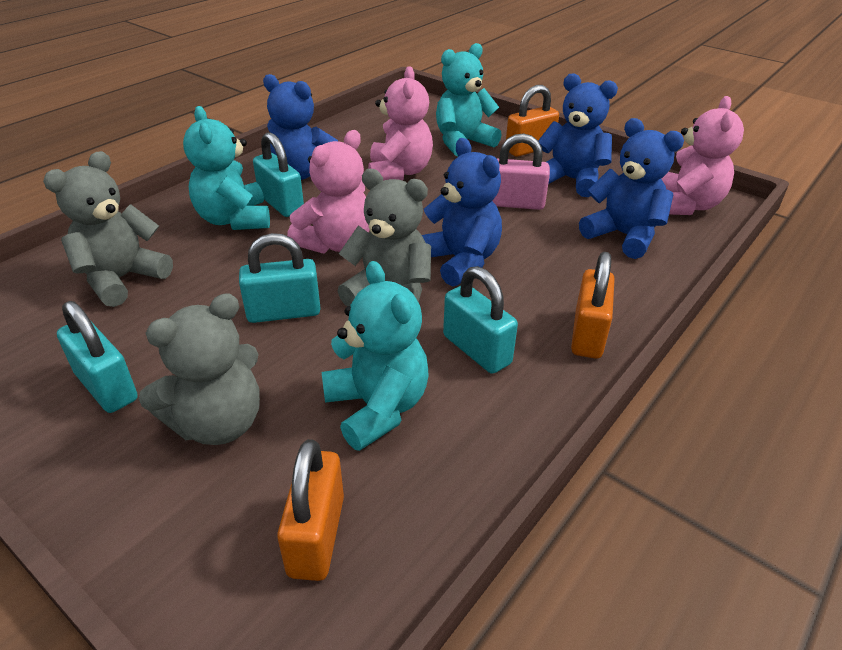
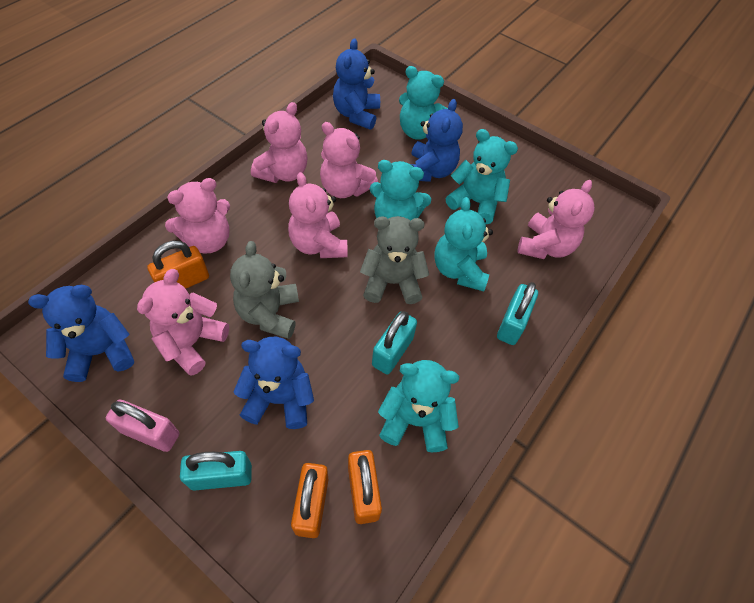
grey teddy bear: [43,151,173,307] [139,293,260,445] [338,169,431,306] = 3 -> [230,241,299,339] [360,216,429,304] = 2
pink teddy bear: [287,130,370,254] [368,66,433,181] [661,96,744,215] = 3 -> [137,269,229,376] [165,178,230,254] [251,102,308,183] [288,172,348,258] [320,122,378,198] [517,180,595,259] = 6
turquoise padlock: [57,301,138,413] [239,233,321,323] [253,132,304,217] [443,266,518,374] = 4 -> [180,451,252,491] [372,311,417,374] [497,282,538,345] = 3
turquoise teddy bear: [183,106,270,230] [322,261,429,451] [436,43,502,157] = 3 -> [370,160,431,221] [378,360,459,452] [399,66,448,140] [434,197,493,291] [446,129,518,224] = 5

